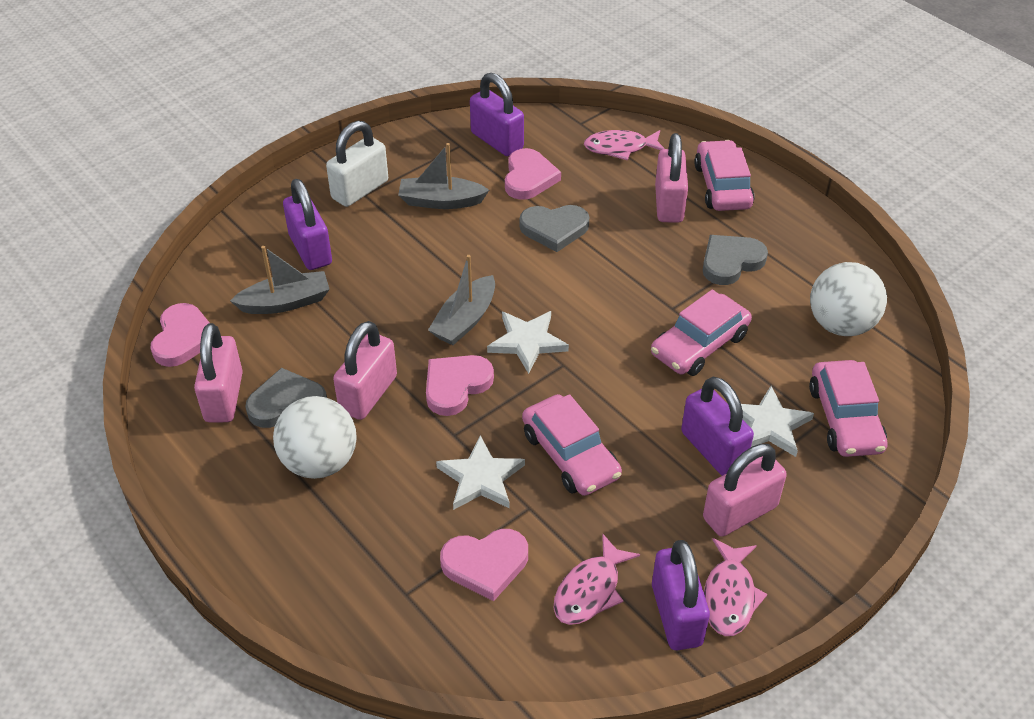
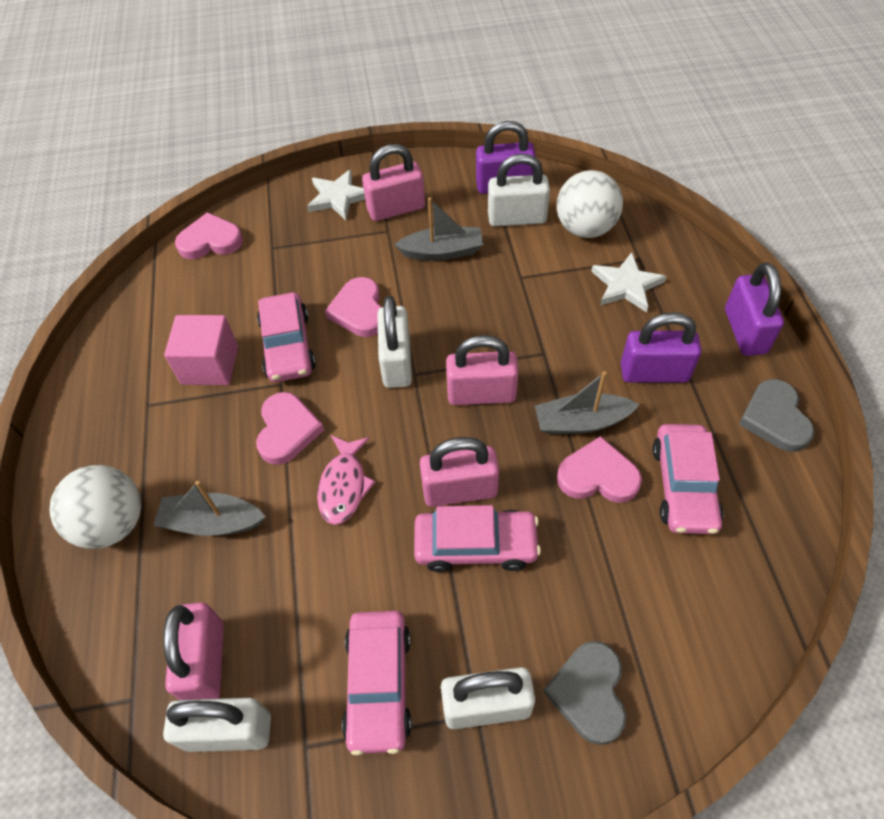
grey heart: [245,368,327,428] [519,205,589,252] [703,235,768,285] = 3 -> [543,641,626,745] [739,379,815,452] = 2
pink cube: none = 0 -> [164,315,238,385] = 1
pink fish: [554,534,640,625] [584,130,665,160] [704,538,767,636] = 3 -> [317,435,376,525] = 1
purple padlock: [283,179,332,270] [470,73,524,156] [652,540,710,650] [681,376,754,476] = 4 -> [476,121,536,194] [621,312,701,383] [725,262,784,356] = 3
white padlock: [326,121,388,207] = 1 -> [163,698,271,752] [377,296,412,388] [441,667,535,729] [488,154,550,227] = 4
white star: [436,435,525,510] [487,311,569,374] [741,386,814,457] = 3 -> [307,169,365,220] [591,252,666,312] = 2

